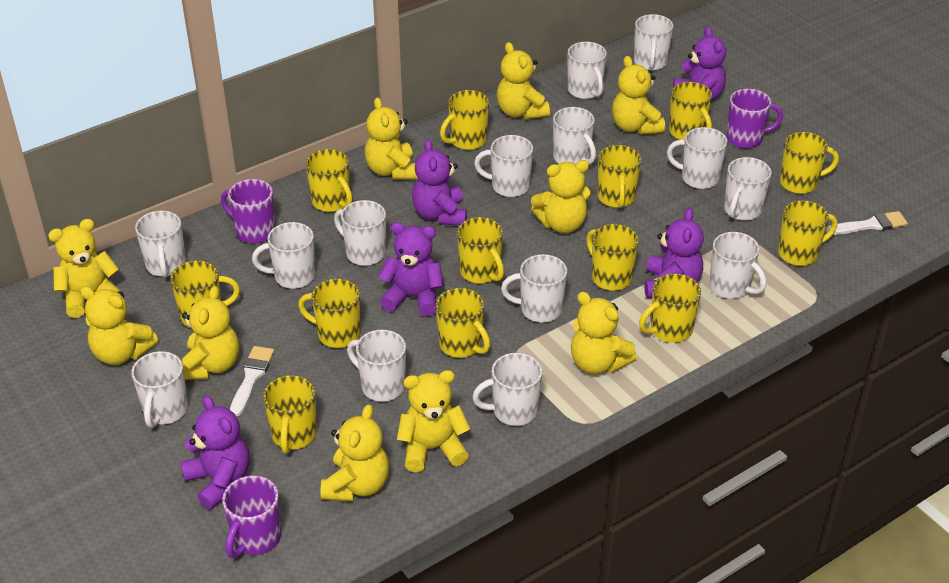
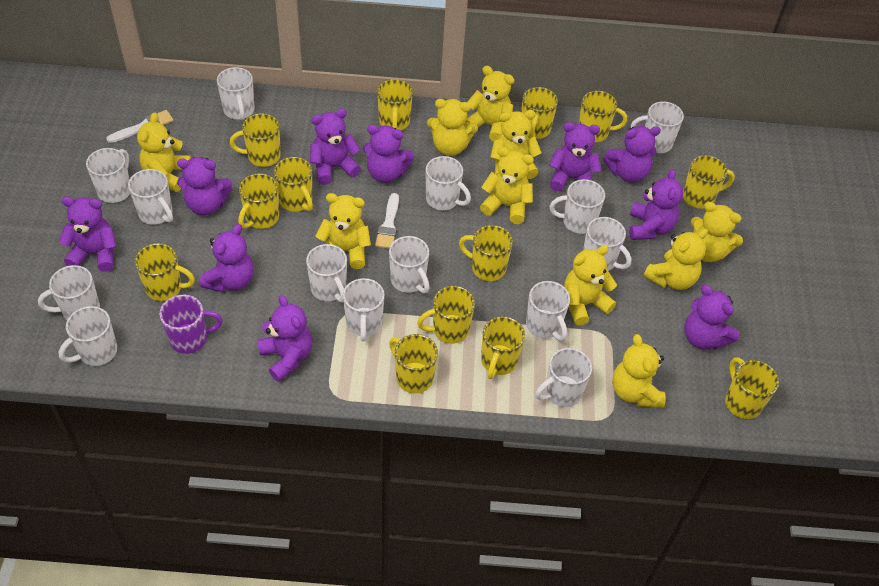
purple mug: [221,179,275,243] [222,475,281,558] [727,89,783,149] = 3 -> [160,295,223,354] = 1
purple teddy bear: [180,395,250,510] [378,222,444,317] [412,139,467,225] [644,208,704,298] [673,26,726,101] = 5 -> [59,196,117,272] [177,157,232,215] [200,224,254,292] [257,295,312,382] [310,108,361,185] [363,125,414,183] [549,122,601,191] [603,126,661,183] [629,169,683,240] [684,285,739,349] = 10

